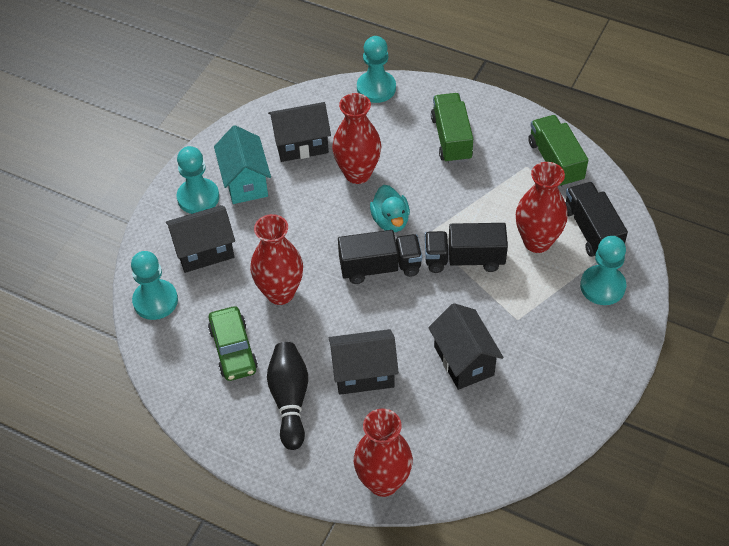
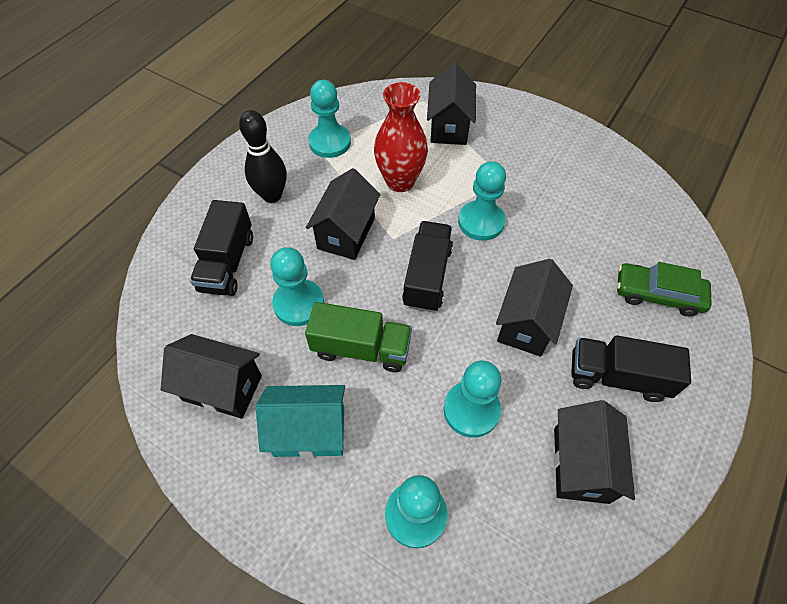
black house: [166,205,235,273] [268,102,331,162] [329,329,399,395] [428,303,503,390] = 4 -> [161,334,262,419] [306,168,380,260] [427,63,476,145] [496,259,573,357] [554,400,635,504] = 5
green truck: [431,93,473,164] [528,115,588,187] = 2 -> [305,302,412,372] = 1
red vase: [250,214,303,305] [332,93,381,184] [354,409,413,497] [516,162,568,253] = 4 -> [374,82,428,192] = 1
turquoise duck: [370,185,410,232] = 1 -> none = 0
turquoise pawn: [131,251,178,320] [177,146,219,214] [357,36,396,103] [580,236,626,305] = 4 -> [270,247,324,326] [308,80,351,158] [385,475,448,548] [444,361,501,438] [458,161,506,241] = 5

